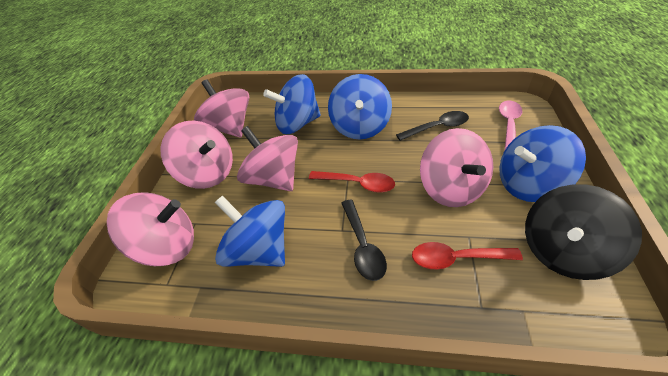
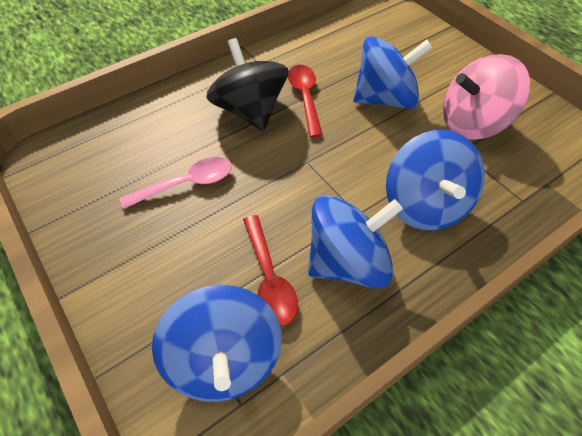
black spoon: [341,200,387,281] [396,111,469,141] = 2 -> none = 0
pink spinning top: [107,192,194,266] [161,120,233,189] [194,79,249,137] [237,126,298,191] [420,128,493,207] = 5 -> [443,54,530,140] = 1

